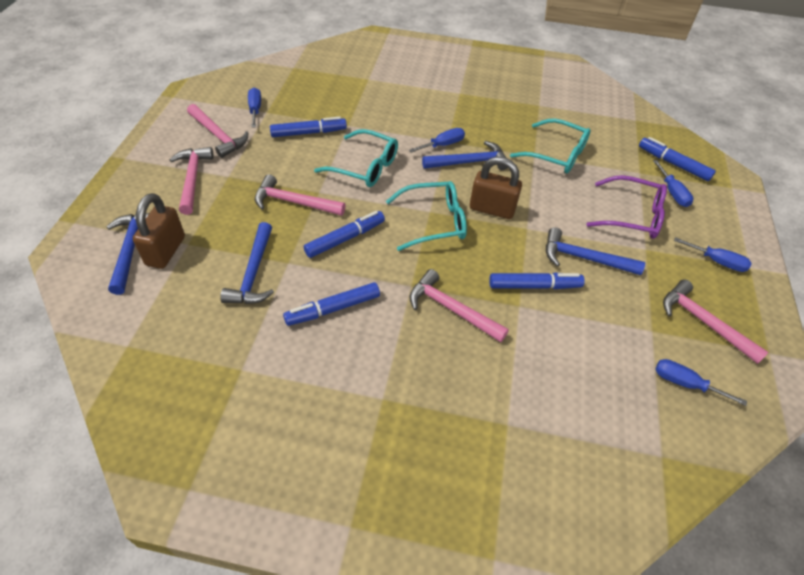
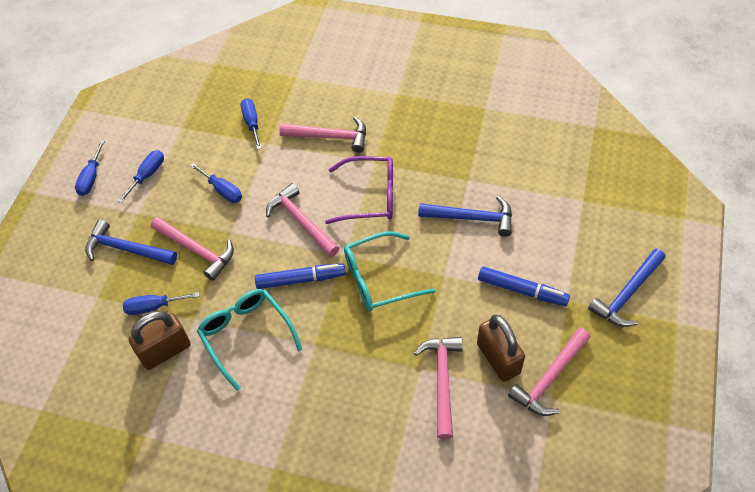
blue hammer: [106,213,149,295] [220,222,274,304] [422,141,507,170] [546,227,645,275] = 4 -> [85,219,177,265] [418,196,512,237] [588,248,666,327] = 3
blue marker: [270,117,347,137] [283,282,380,326] [304,211,385,258] [489,272,585,289] [639,137,716,181] = 5 -> [255,263,346,289] [478,267,570,306] = 2
turquoise glasses: [314,129,398,187] [386,181,467,251] [510,119,591,173] = 3 -> [197,289,303,391] [344,231,436,311] = 2

